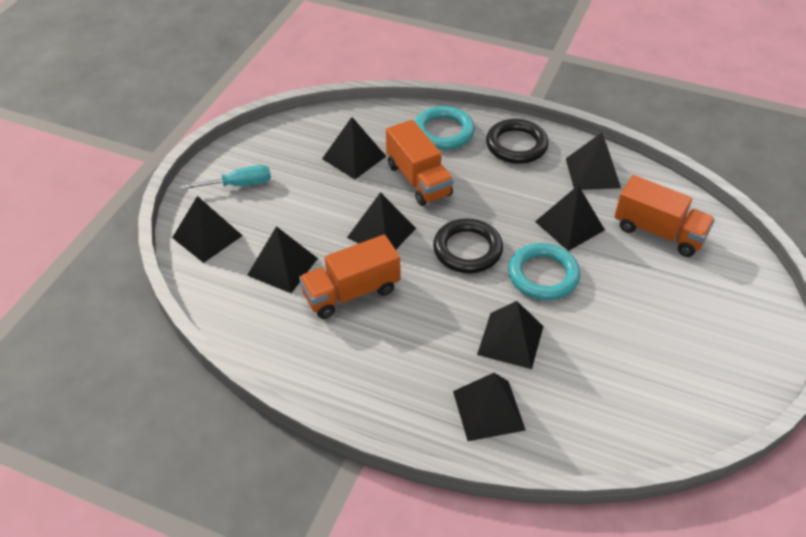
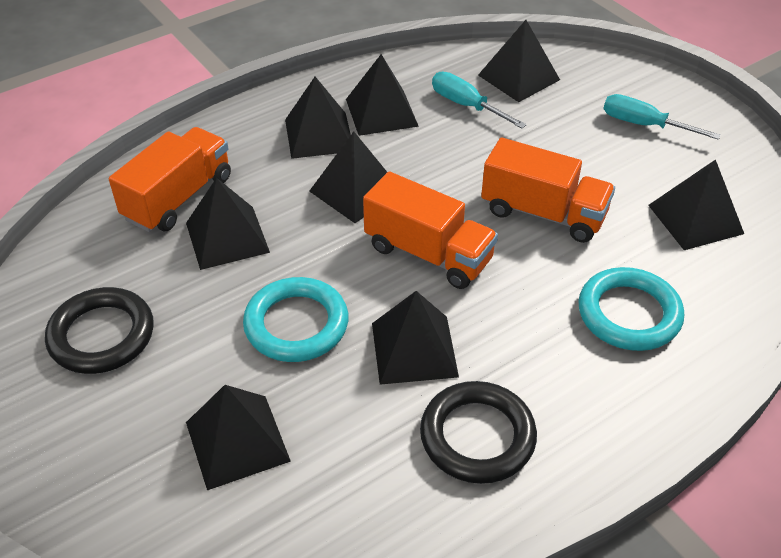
turquoise screwdriver: [181,165,271,190] = 1 -> [432,72,527,128] [604,94,721,140] = 2

